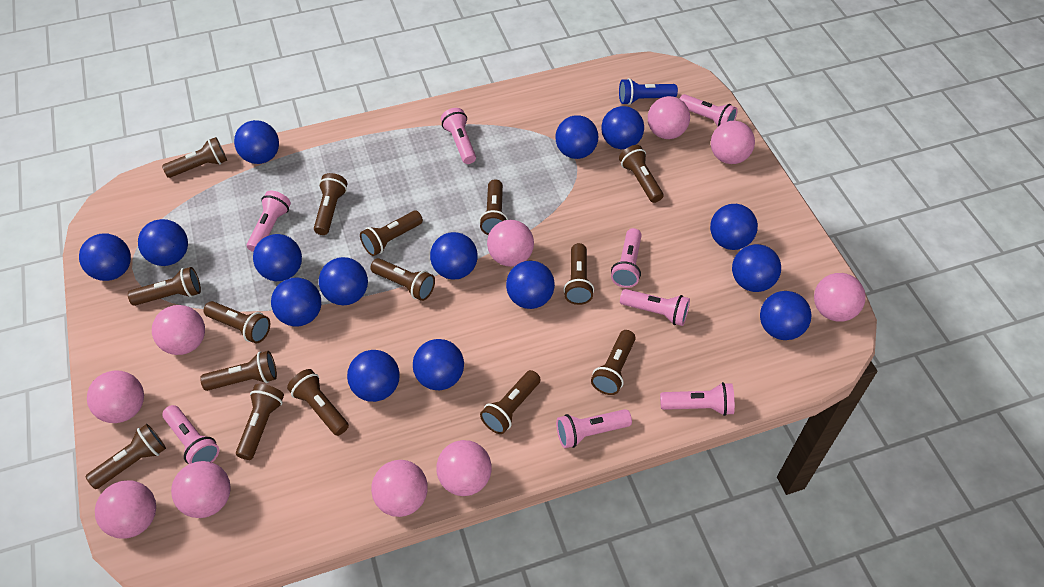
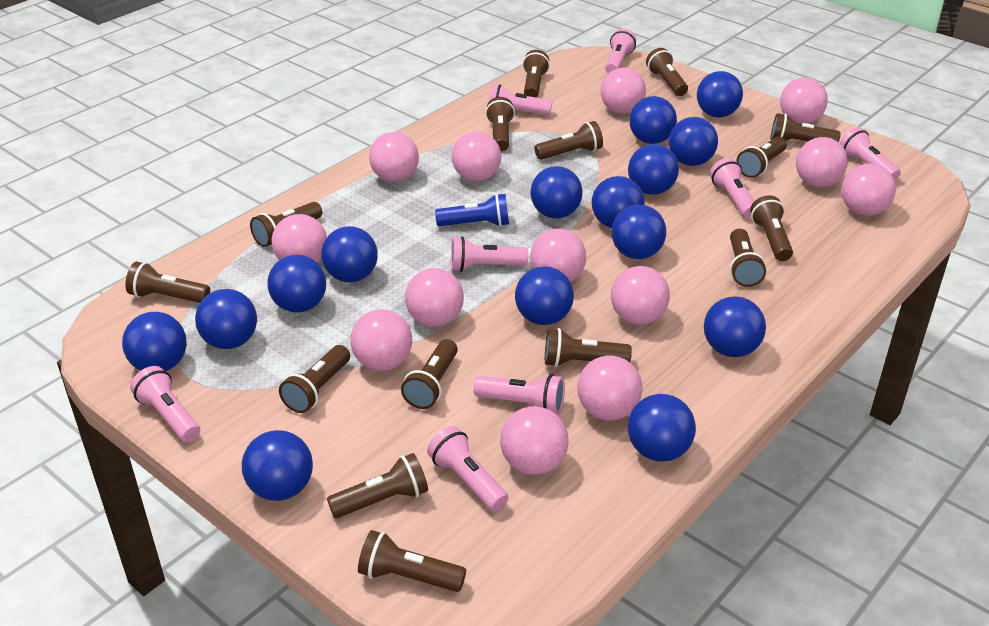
pink ball: [87,370,144,423] [95,480,156,539] [152,305,205,355] [171,461,231,518] [371,460,428,517] [437,440,492,496] [487,220,534,267] [648,96,690,139] [711,121,755,164] [814,273,866,322] = 10 -> [271,214,327,263] [350,309,412,371] [369,132,419,182] [405,268,464,327] [452,132,501,181] [500,407,569,475] [530,229,586,282] [577,356,642,420] [601,68,646,114] [611,266,670,325] [780,77,828,124] [796,137,848,187] [841,164,896,216] = 13

